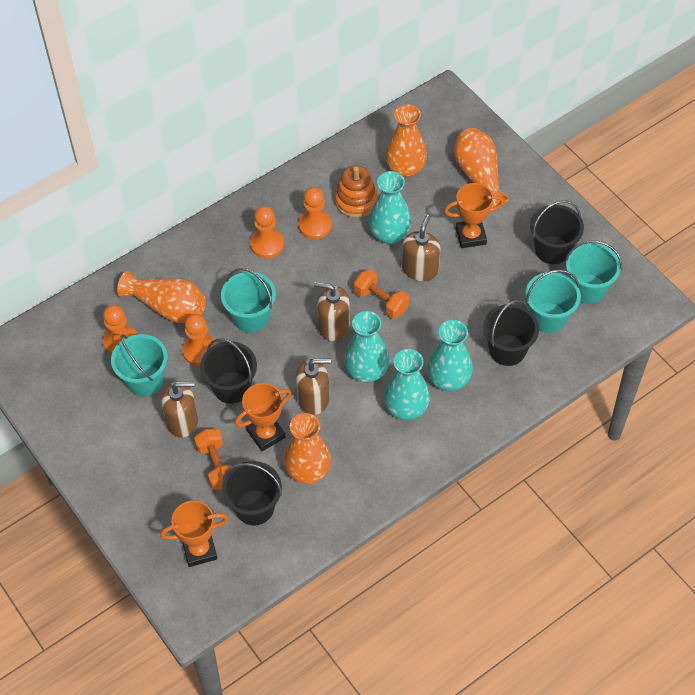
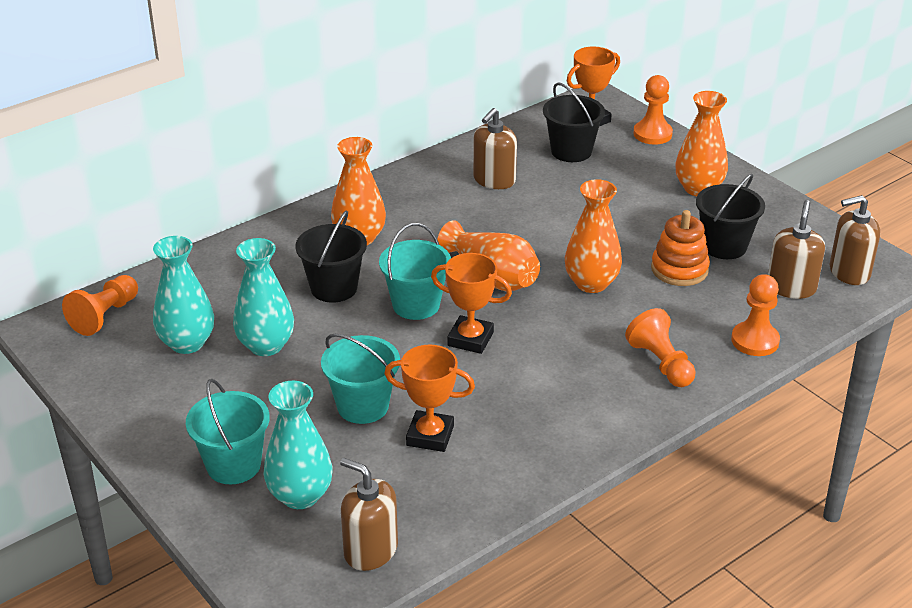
black bucket: [200,338,257,404] [222,461,282,525] [483,300,539,366] [530,200,584,264] = 4 -> [295,211,367,303] [543,82,605,162] [696,174,765,259] = 3
orange dumbbell: [194,429,233,490] [354,269,409,319] = 2 -> none = 0
turquoise bucket: [111,334,168,396] [221,268,276,333] [525,269,581,333] [565,241,622,304] = 4 -> [186,379,270,484] [321,334,400,424] [379,223,451,320] = 3
turquoise vase: [344,311,390,383] [369,171,412,244] [384,349,430,420] [427,320,473,391] = 4 -> [153,236,214,354] [233,238,294,356] [264,381,333,509] = 3

